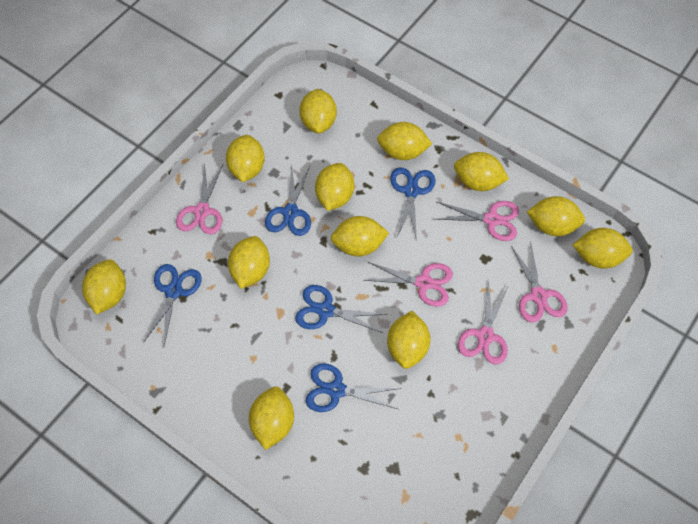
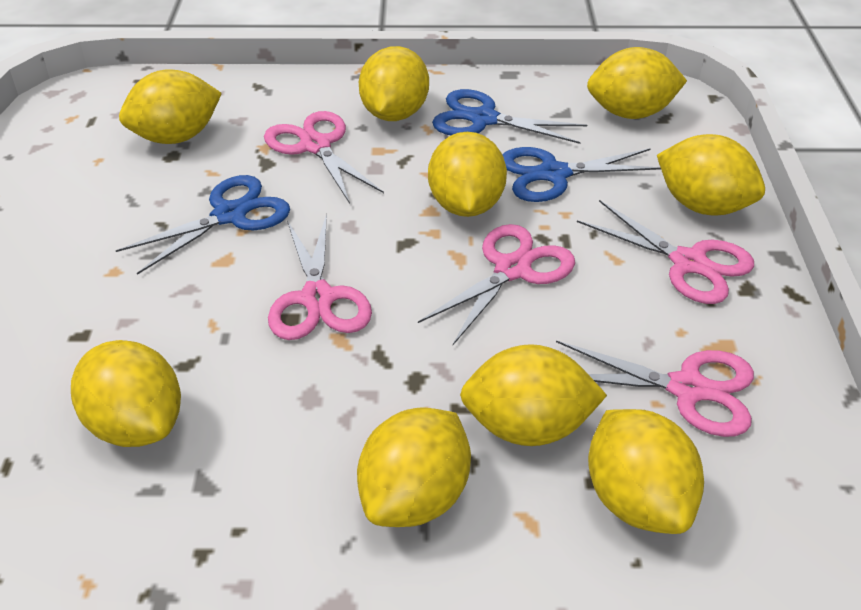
blue scissors: [143,264,201,346] [265,164,311,236] [295,285,387,333] [306,363,401,412] [390,167,435,241] = 5 -> [116,175,290,275] [432,89,587,144] [502,147,661,202] = 3
yellow lemon: [82,259,126,315] [226,135,265,182] [228,236,270,289] [249,387,294,450] [299,89,337,134] [315,163,354,211] [331,216,389,256] [377,122,432,160] [387,311,430,369] [454,152,509,191] [527,196,585,236] [573,228,632,269] = 12 -> [71,340,181,447] [119,69,222,144] [357,407,471,527] [359,46,429,121] [428,132,507,217] [460,344,607,446] [587,47,687,119] [588,409,704,534] [657,134,765,216] = 9

